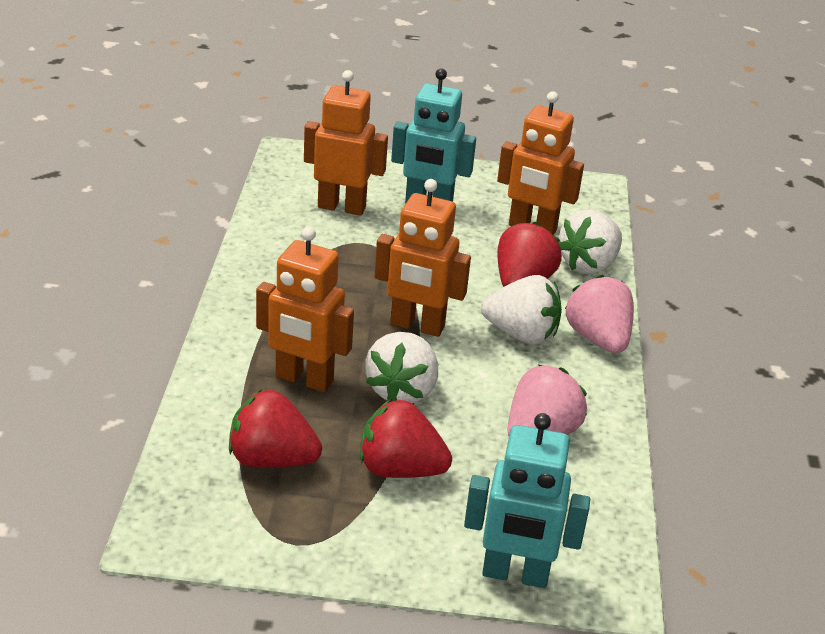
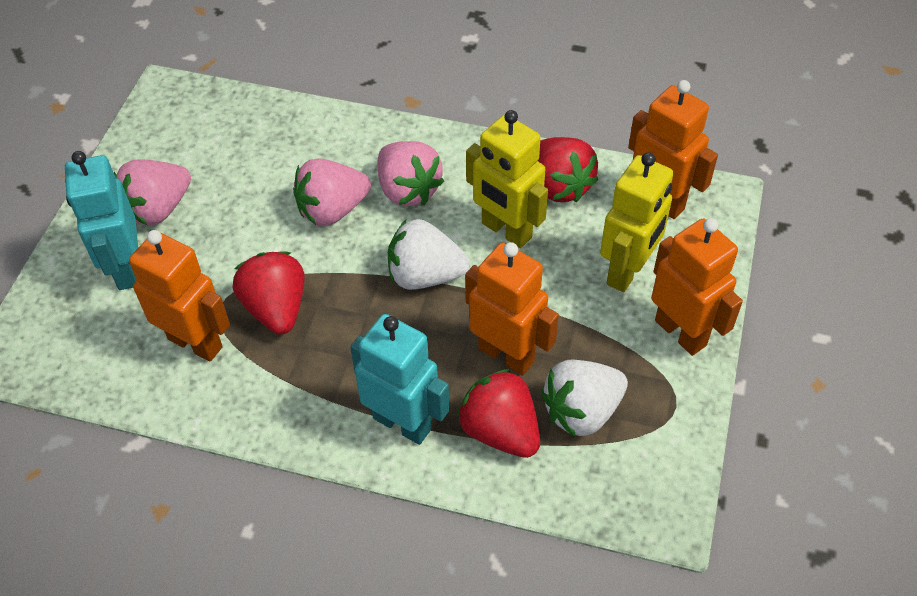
pink strawberry: [508,365,587,436] [565,275,634,353] = 2 -> [114,159,191,226] [293,158,371,226] [378,141,444,206] = 3
white strawberry: [366,332,438,403] [481,275,562,345] [558,210,622,274] = 3 -> [388,219,470,290] [541,360,628,437] = 2
yellow robot: none = 0 -> [466,110,548,248] [600,152,674,292] = 2

